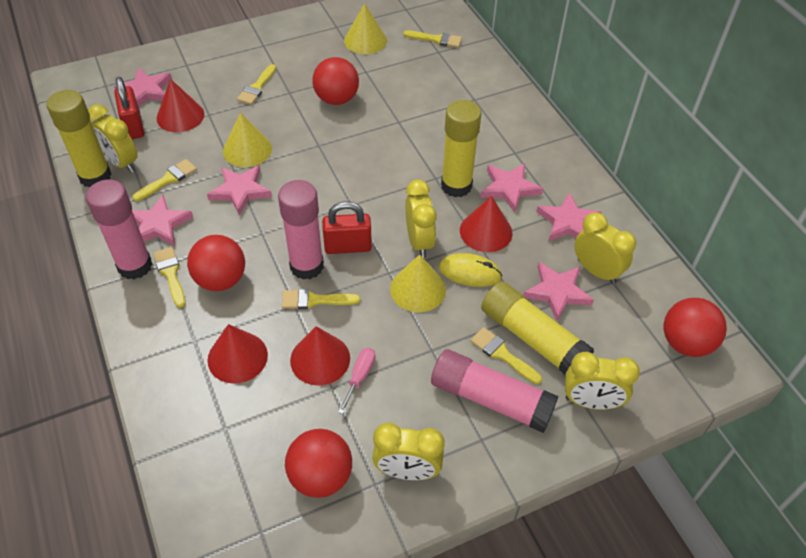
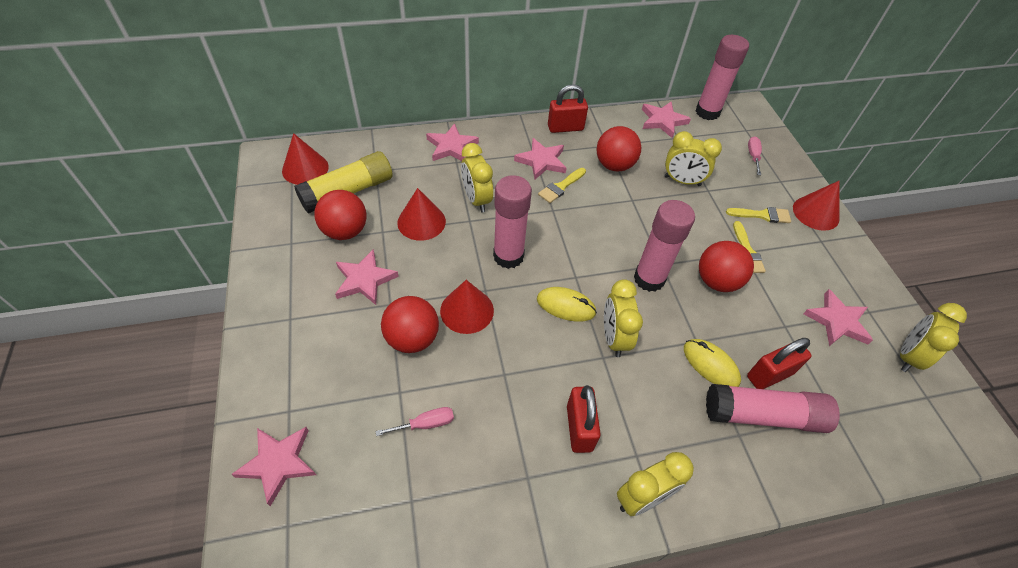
pink glue stick: [86,179,152,280] [278,180,324,280] [431,349,559,433] = 3 -> [493,175,532,269] [634,200,695,292] [696,35,749,120] [706,384,840,433] = 4
pink screwdriver: [338,348,375,414] = 1 -> [376,407,454,436] [748,137,762,175] = 2
red padlock: [114,77,144,139] [322,201,372,254] = 2 -> [548,84,588,133] [567,385,601,453] [747,338,812,389] = 3
yellow brush: [132,159,197,201] [153,247,186,308] [237,64,276,105] [282,289,360,309] [403,30,462,48] [470,327,542,384] = 6 -> [538,168,586,203] [726,207,791,223] [733,221,766,273] = 3
yellow cone: [223,113,272,167] [344,3,387,54] [390,255,446,312] = 3 -> none = 0
yellow glue stick: [47,90,112,188] [441,100,482,197] [481,282,594,375] = 3 -> [294,151,393,213] = 1
yellow mouse: [439,253,502,287] = 1 -> [537,287,597,322] [684,339,741,387] = 2

